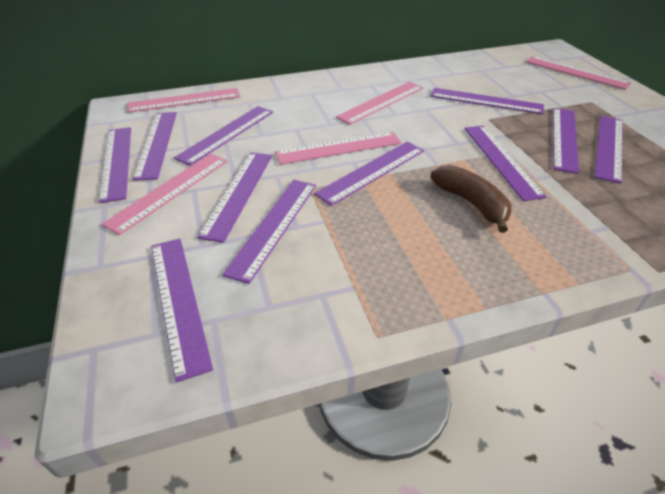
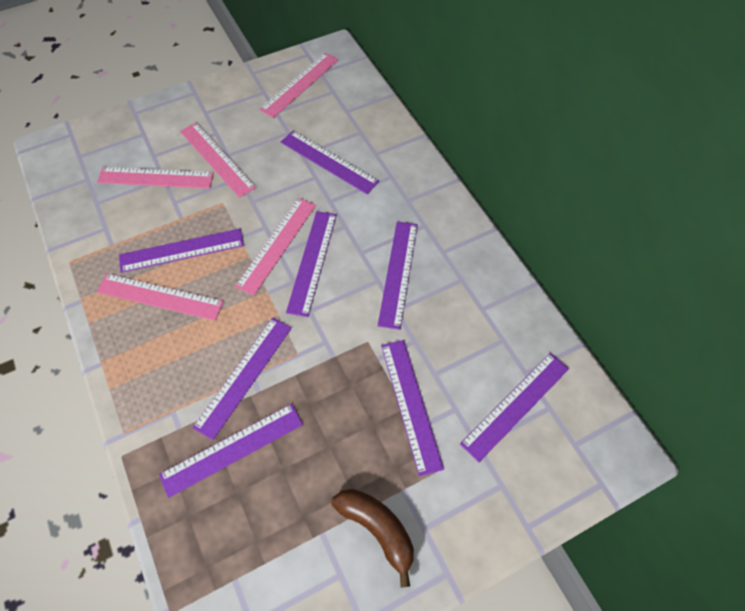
purple ruler: [99,127,131,203] [133,112,177,181] [151,238,213,383] [174,106,273,166] [197,152,272,243] [222,180,316,284] [314,142,424,206] [431,88,544,114] [465,126,547,201] [553,108,579,174] [595,116,623,184] = 11 -> [119,228,244,273] [159,404,303,498] [193,318,292,440] [281,131,379,194] [286,211,337,317] [378,221,418,330] [381,340,444,476] [460,353,569,463] = 8

